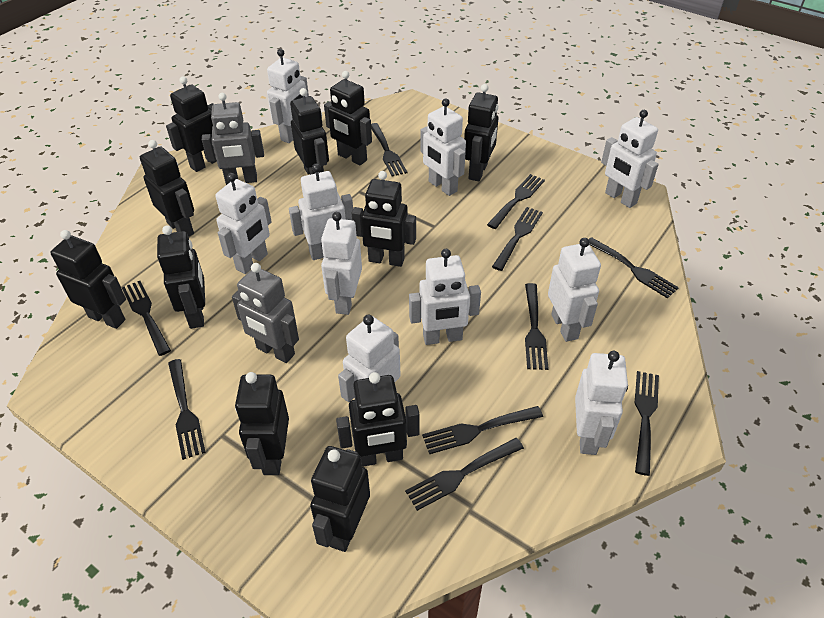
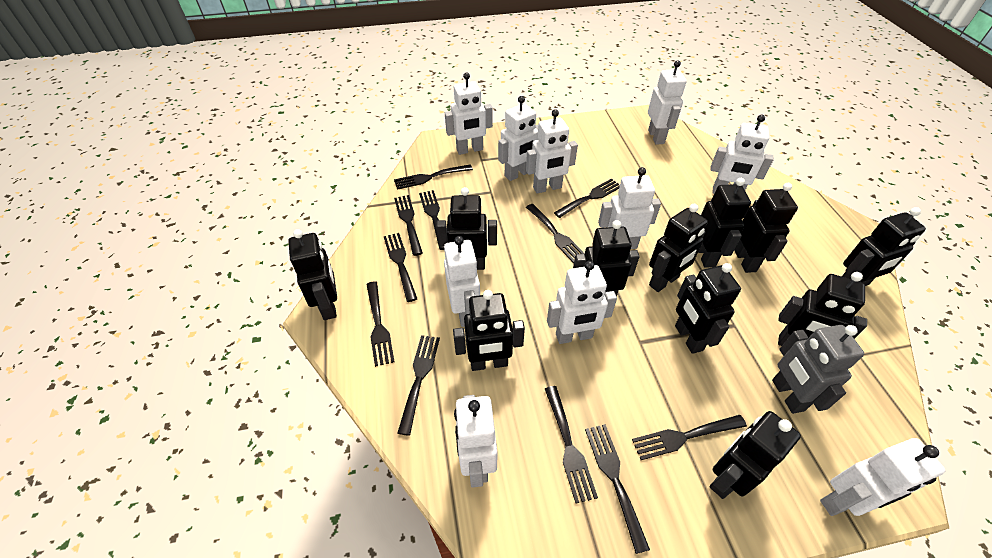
black fork: [122,281,171,356] [168,359,206,460] [371,123,407,177] [405,438,524,511] [422,406,543,454] [487,174,545,229] [492,207,543,271] [525,283,549,370] [588,237,679,299] [635,371,659,476] = 10 -> [366,281,394,367] [384,233,417,302] [394,164,473,190] [394,195,423,256] [397,335,440,436] [419,190,444,250] [526,204,585,263] [545,386,598,503] [554,178,620,218] [585,424,650,554] [632,415,747,460] = 11
grey robot: [202,93,264,185] [232,263,299,363] = 2 -> [772,325,864,414] = 1

